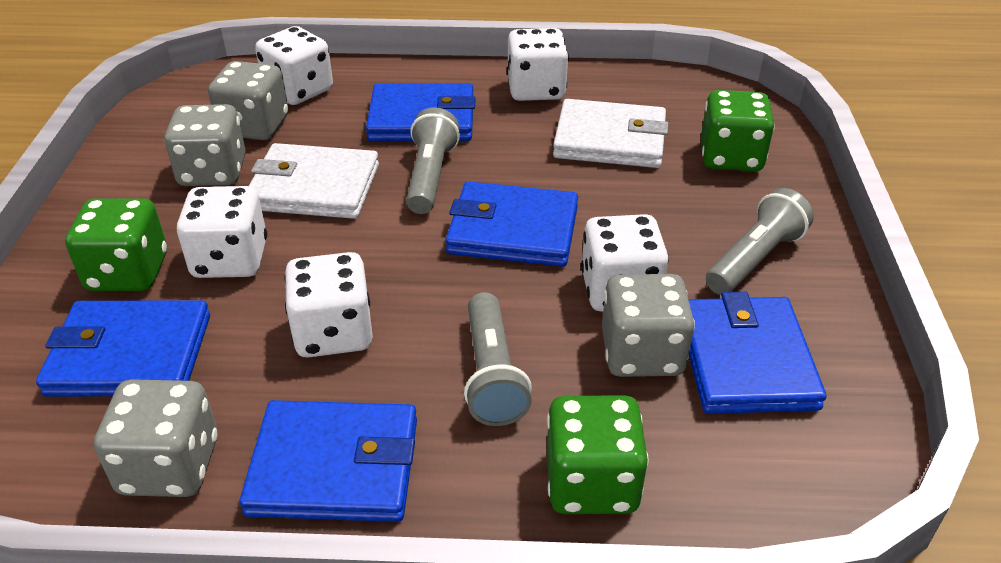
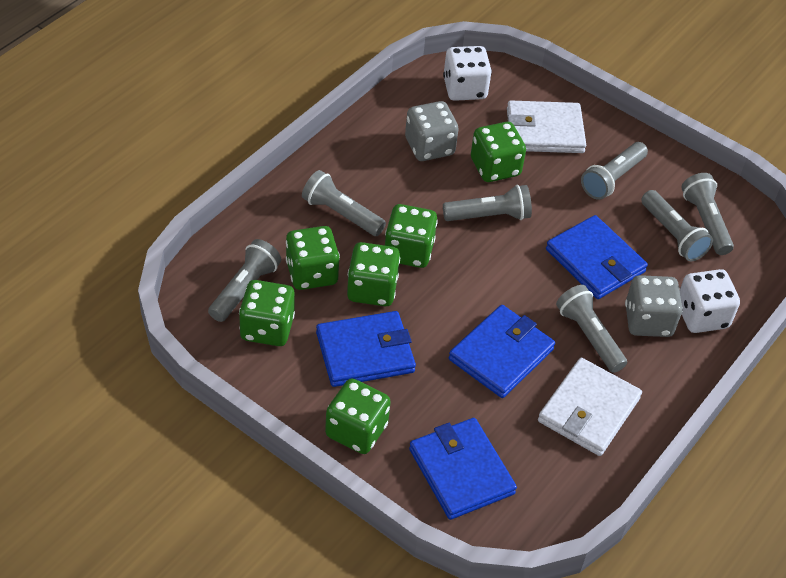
blue wallet: [36,300,210,397] [239,400,417,522] [366,83,475,141] [445,181,578,267] [688,292,826,414] = 5 -> [316,311,416,387] [409,418,517,520] [449,305,555,398] [546,215,648,299] = 4
green dice: [65,198,167,291] [547,395,649,514] [701,90,775,171] = 3 -> [239,280,295,346] [286,226,340,290] [325,379,391,454] [347,242,400,306] [385,204,438,268] [471,122,526,182] = 6
grey dice: [94,379,217,497] [164,104,246,186] [208,61,288,140] [602,274,695,377] = 4 -> [405,101,459,161] [625,275,683,337] = 2
grey flashlight: [406,107,460,214] [464,292,532,426] [706,188,814,295] = 3 -> [208,239,281,322] [302,170,386,236] [443,185,532,221] [556,285,627,373] [581,142,648,200] [641,190,713,261] [681,173,734,255] = 7
white dice: [177,186,267,278] [255,26,333,105] [284,252,373,358] [507,28,569,101] [581,214,669,312] = 5 -> [443,46,492,101] [679,269,740,333] = 2

